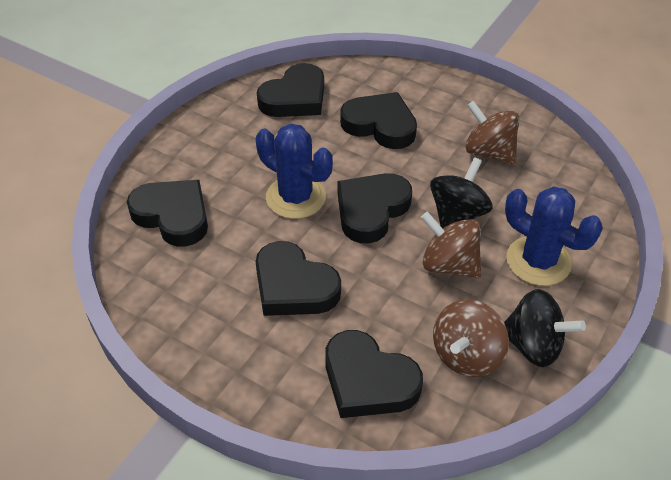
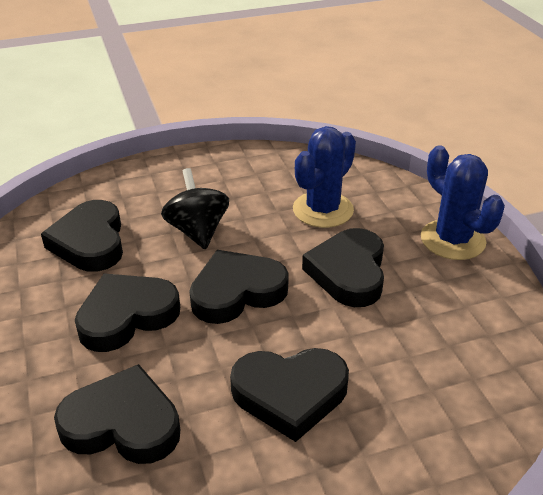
black spinning top: [430,157,493,228] [504,289,586,367] = 2 -> [161,168,229,250] = 1
brown spinning top: [421,212,481,279] [433,300,509,377] [465,101,519,164] = 3 -> none = 0

